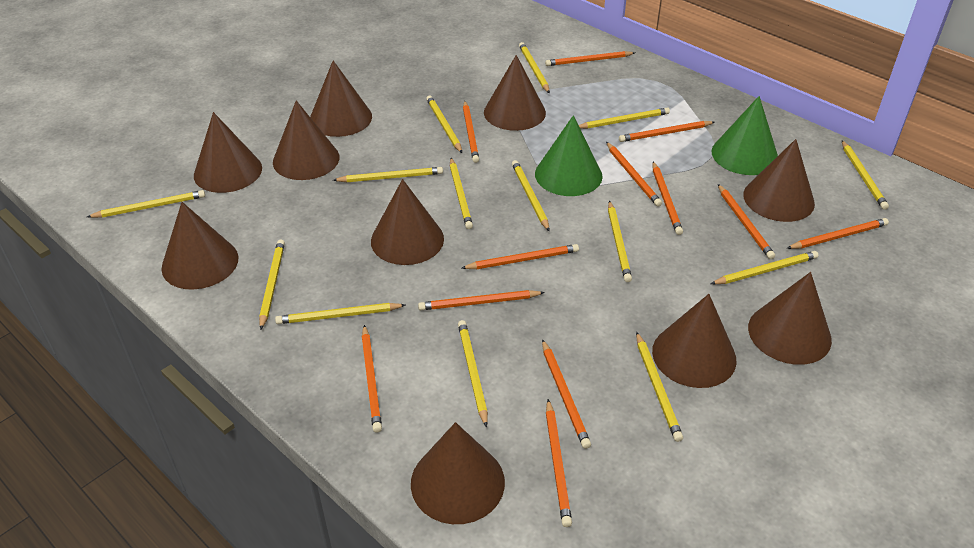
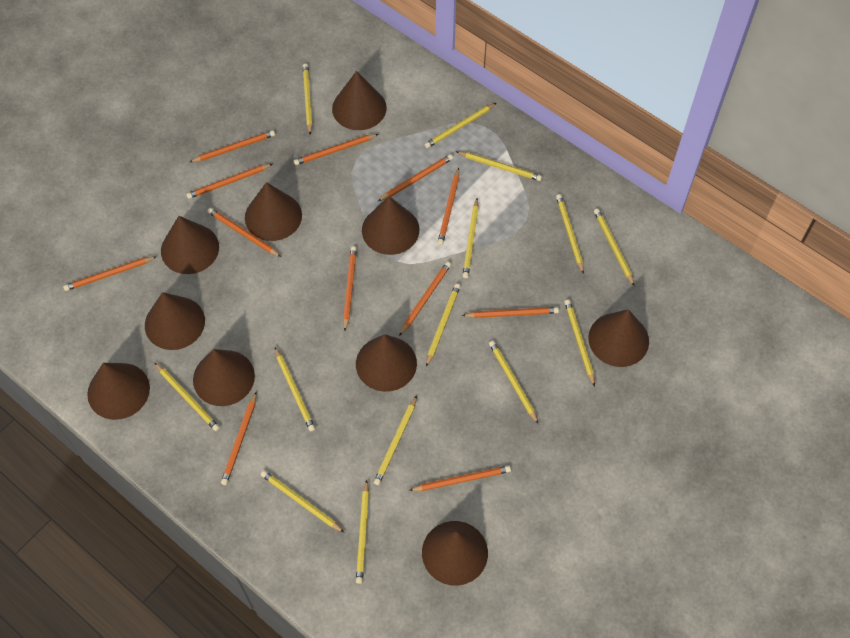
green cone: [535,115,603,196] [711,96,778,175] = 2 -> none = 0

